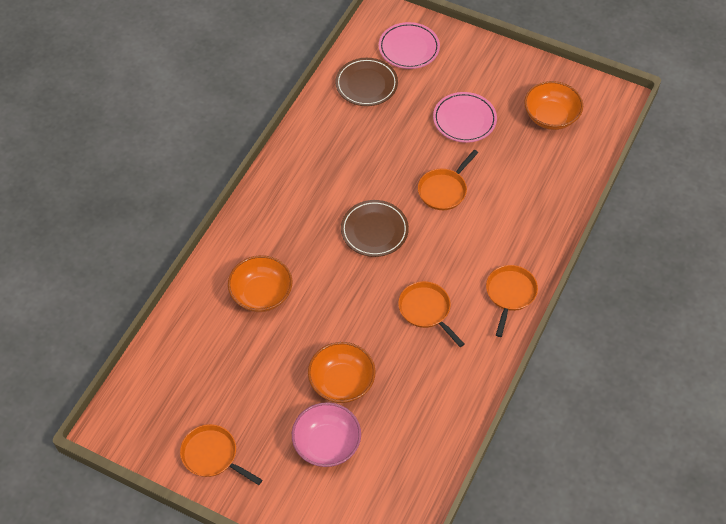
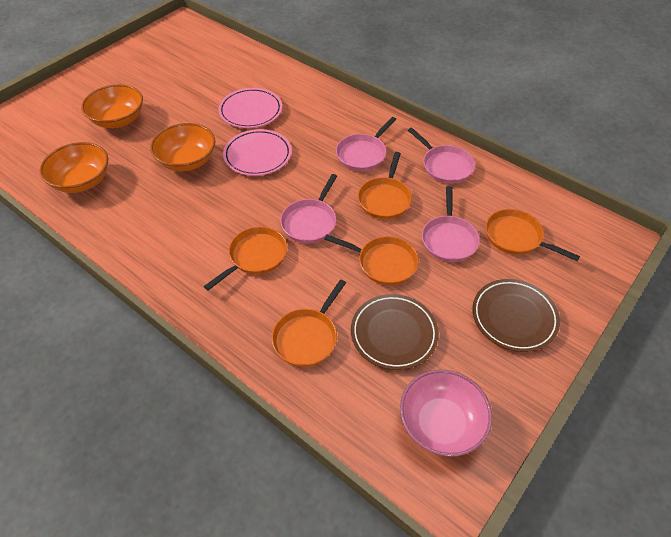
orange pan: [180,424,262,485] [398,281,464,347] [418,150,478,210] [486,265,538,337] = 4 -> [204,226,287,290] [272,279,346,367] [324,234,419,285] [358,152,412,219] [486,209,580,261] = 5
pink pan: none = 0 -> [280,174,337,243] [336,117,396,171] [408,127,475,184] [422,186,480,262] = 4

